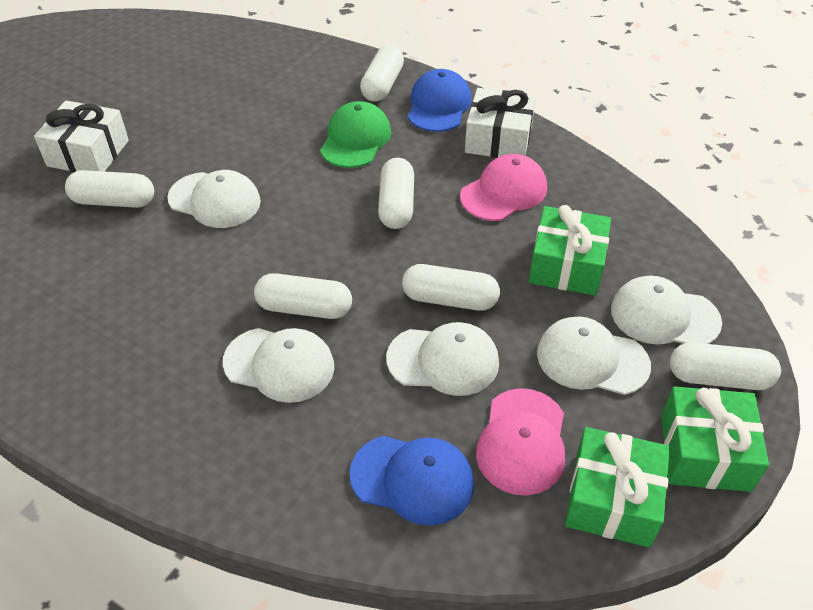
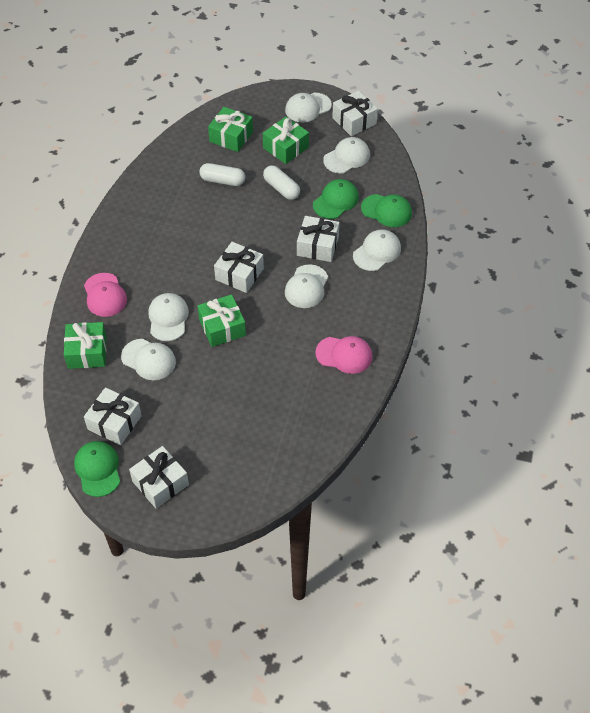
blue cap: [350,436,474,526] [408,69,471,132] = 2 -> none = 0
green cap: [320,101,391,168] = 1 -> [74,441,120,497] [313,179,359,219] [361,194,412,227] = 3
green gift: [529,205,611,296] [565,427,670,548] [661,386,769,492] = 3 -> [64,322,107,369] [197,294,246,347] [208,107,253,152] [263,117,309,164] = 4
white cap: [167,170,261,228] [223,328,334,403] [386,322,499,396] [537,317,651,395] [611,276,722,344] = 5 -> [121,339,176,380] [148,293,189,341] [285,93,332,123] [285,264,328,308] [323,137,370,174] [353,229,401,271] = 6
white capsule: [65,170,154,208] [254,273,352,319] [360,45,404,102] [378,158,414,229] [402,264,500,311] [670,342,781,390] = 6 -> [199,163,245,186] [263,165,300,200] = 2
white gift: [34,101,129,172] [465,88,536,158] = 2 -> [84,387,142,445] [129,446,189,509] [214,242,264,293] [297,216,340,262] [332,90,378,136] = 5

